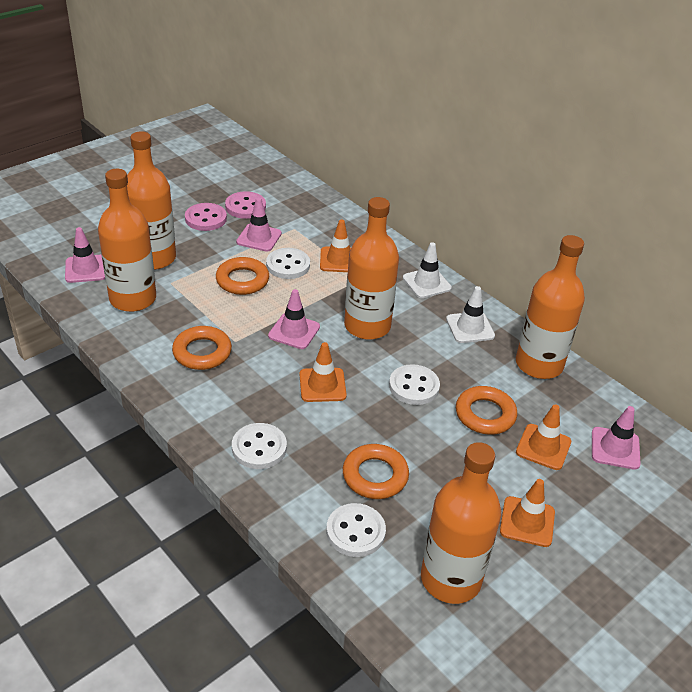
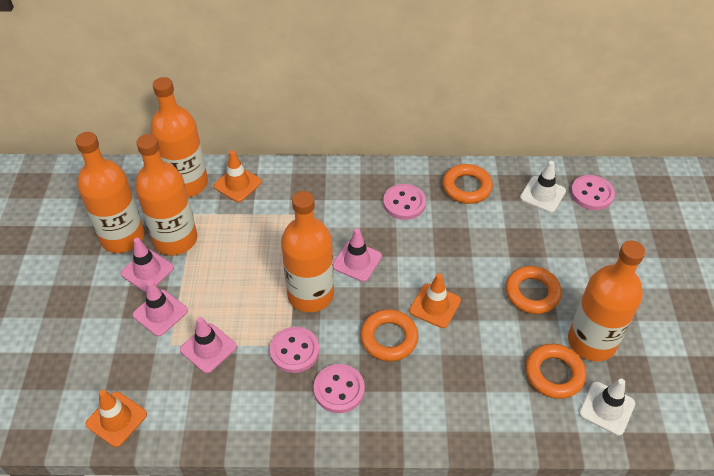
orange traffic cone: [300,342,347,402] [320,220,351,272] [500,479,555,547] [516,405,571,470] = 4 -> [86,390,147,447] [214,150,262,202] [409,273,461,328] = 3
pink button: [185,203,227,231] [225,191,266,219] = 2 -> [270,327,319,373] [314,364,365,413] [383,184,426,220] [571,175,615,210] = 4
white button: [232,423,287,469] [266,248,310,279] [326,503,386,557] [389,364,440,405] = 4 -> none = 0

